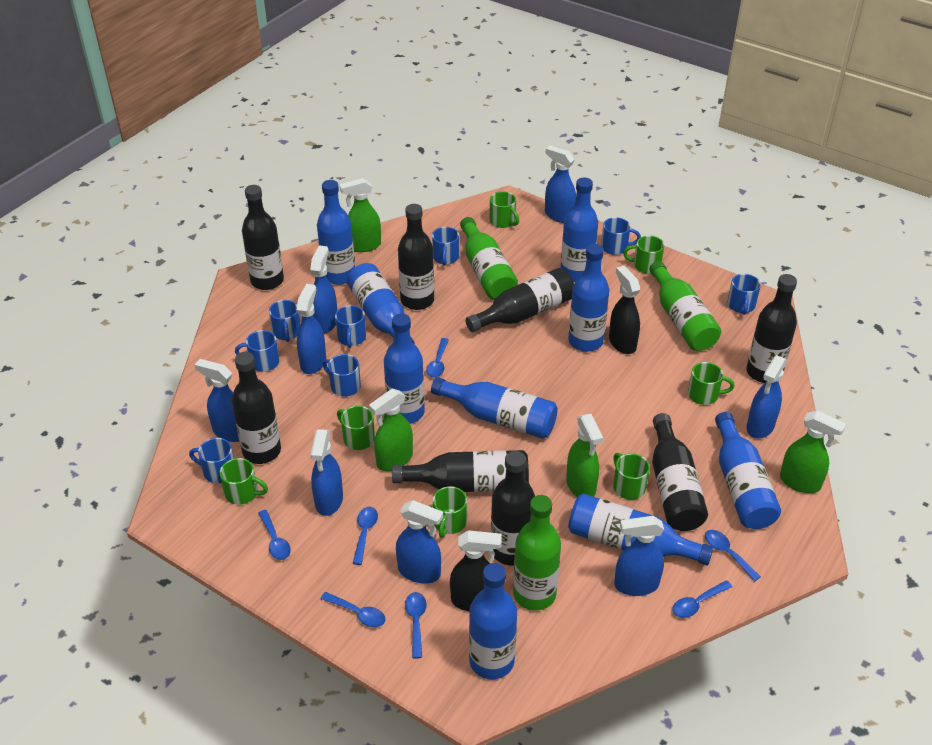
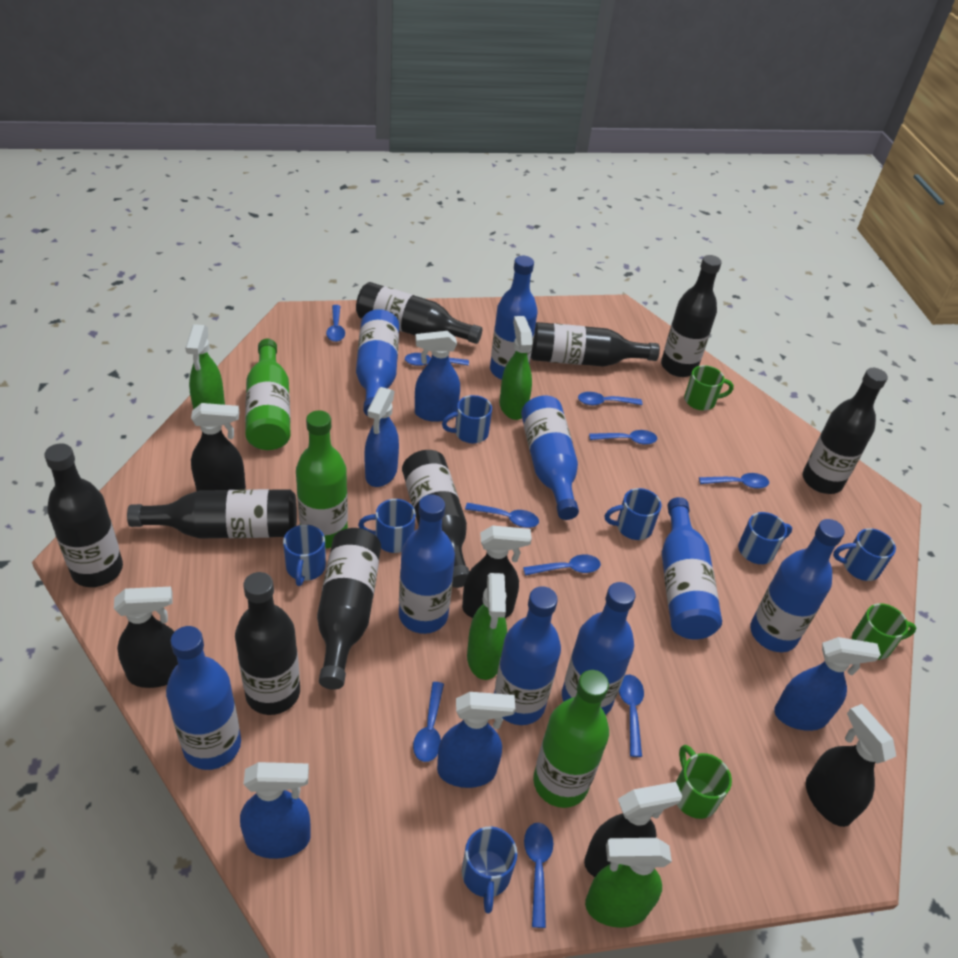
black bottle: [232,352,281,464] [242,185,284,290] [392,450,529,492] [398,204,434,310] [465,268,574,332] [491,451,535,566] [652,413,708,531] [746,274,797,383] = 8 -> [44,443,123,587] [127,489,297,539] [235,572,300,715] [317,528,381,690] [356,282,482,344] [402,450,470,588] [531,322,660,367] [661,255,722,377] [803,368,888,494] = 9
black spray bottle: [450,530,502,611] [609,266,640,354] = 2 -> [114,587,178,688] [191,403,246,491] [462,525,532,618] [584,782,682,877] [806,704,896,827] = 5
blue mug: [189,438,234,483] [235,330,279,372] [269,300,301,342] [323,354,361,397] [335,305,366,348] [432,227,459,265] [601,217,641,255] [727,274,761,315] = 8 -> [283,525,326,586] [358,499,416,553] [442,395,492,443] [462,826,517,913] [604,488,661,540] [738,512,792,564] [833,528,896,581] = 7
blue spoon: [258,510,291,560] [321,592,385,627] [353,507,378,565] [405,592,427,658] [426,338,449,378] [672,580,732,618] [705,530,761,582] = 7 -> [326,305,345,342] [405,353,469,366] [413,682,444,762] [465,503,539,528] [523,555,601,576] [524,822,553,928] [578,392,642,405] [589,430,657,445] [619,675,644,757] [699,473,769,489] = 10
blue spray bottle: [195,359,239,442] [297,284,326,374] [310,245,337,334] [311,429,343,516] [396,500,443,584] [545,145,576,223] [614,516,664,596] [747,355,787,439] = 8 -> [240,762,311,859] [364,387,399,487] [415,331,460,422] [437,692,515,788] [774,637,881,731] = 5
green mug: [220,458,268,505] [337,406,375,450] [433,486,467,538] [490,191,519,228] [613,453,650,500] [623,236,664,274] [688,362,735,405] = 7 -> [676,745,732,819] [684,365,734,410] [852,603,916,660] = 3

